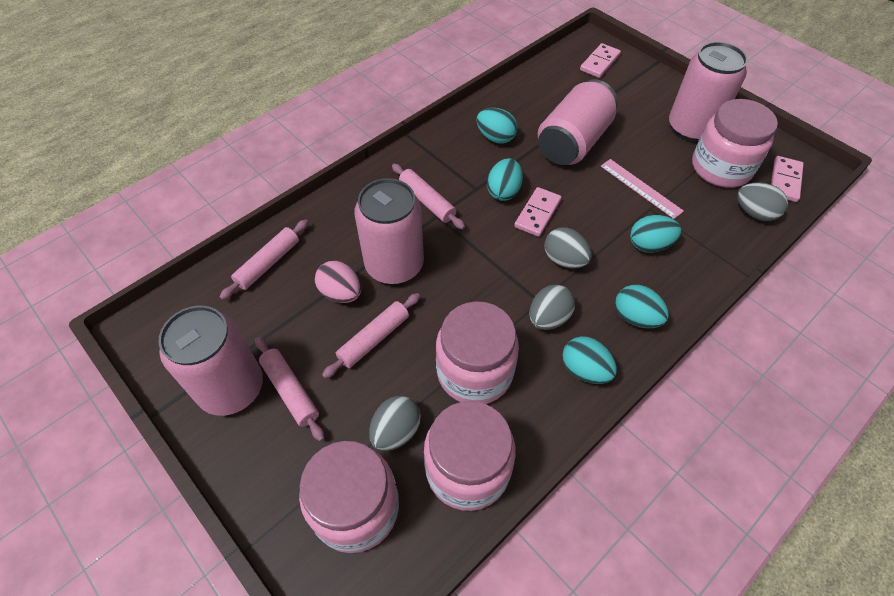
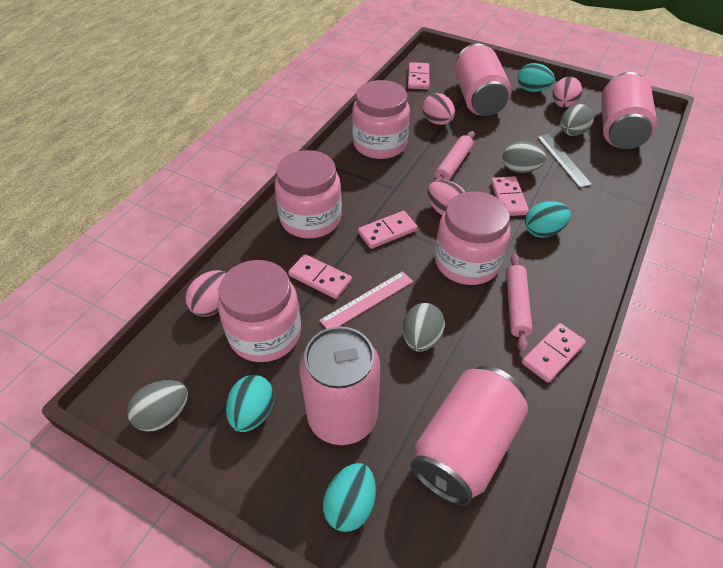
grey ruler: none = 0 -> [537,134,592,188] = 1
pink domino: [514,187,562,237] [580,43,621,78] [771,156,804,202] = 3 -> [288,254,352,299] [358,211,418,249] [408,62,429,89] [491,176,529,216] [522,323,586,383] = 5
pink egg: [315,261,361,303] = 1 -> [185,270,226,317] [422,93,455,125] [427,180,465,216] [553,77,582,108] = 4
pink rolling pin: [220,219,308,300] [255,337,325,441] [322,293,420,378] [392,164,465,229] = 4 -> [435,131,475,181] [506,254,533,353] = 2
turquoise egg: [477,108,518,144] [487,158,523,201] [562,336,617,384] [615,285,669,328] [630,215,682,253] = 5 -> [226,375,274,432] [322,463,376,532] [518,63,555,92] [525,201,571,238] = 4

